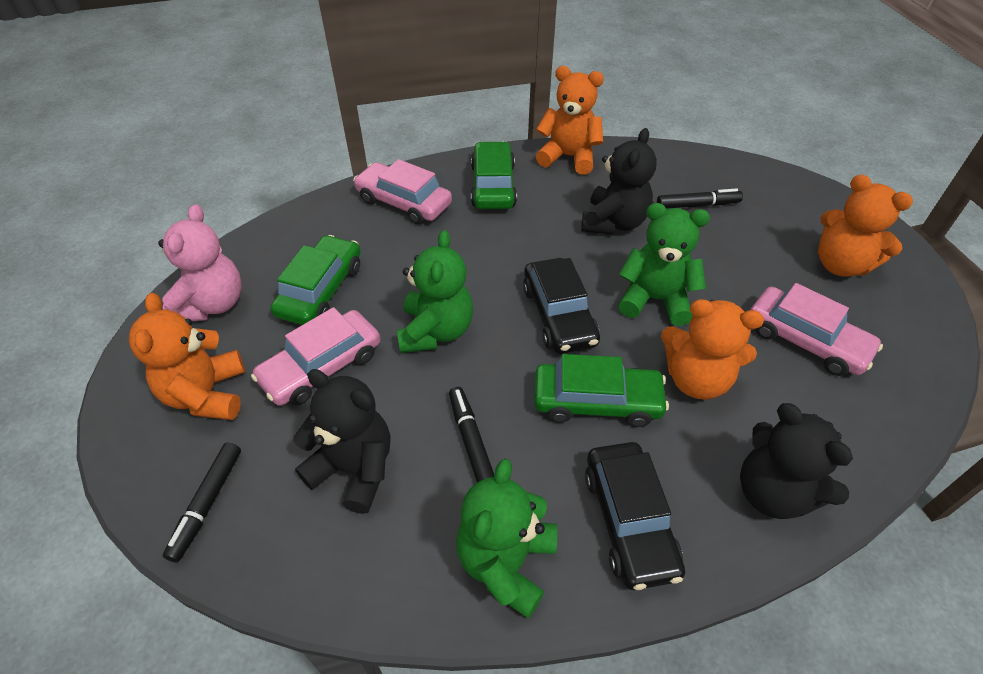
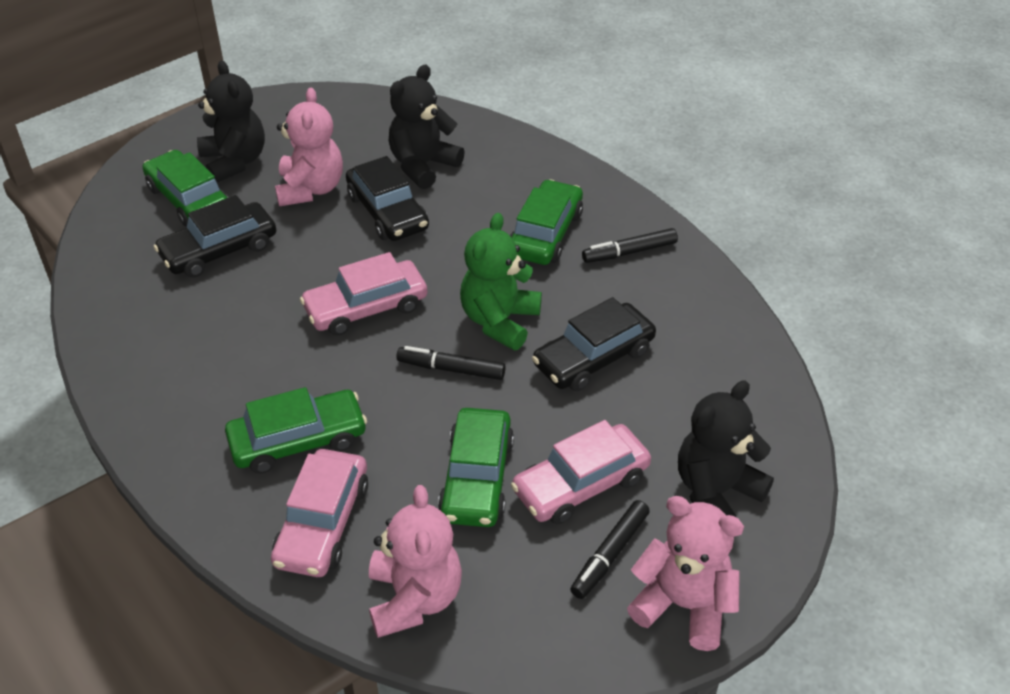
black car: [523,258,600,354] [585,442,685,590] = 2 -> [154,195,276,278] [346,156,429,241] [532,297,656,391] = 3
green car: [271,235,361,325] [471,141,517,209] [534,354,669,427] = 3 -> [143,150,228,227] [225,387,367,474] [438,408,514,527] [510,179,583,265] = 4
green teddy bear: [397,230,473,353] [456,459,557,618] [618,203,710,326] = 3 -> [460,213,542,350] = 1
orange teddy bear: [129,293,245,420] [536,66,604,175] [661,299,764,400] [818,175,913,277] = 4 -> none = 0
pink teddy bear: [158,204,241,321] = 1 -> [275,88,343,206] [369,485,462,638] [627,496,744,651] = 3

